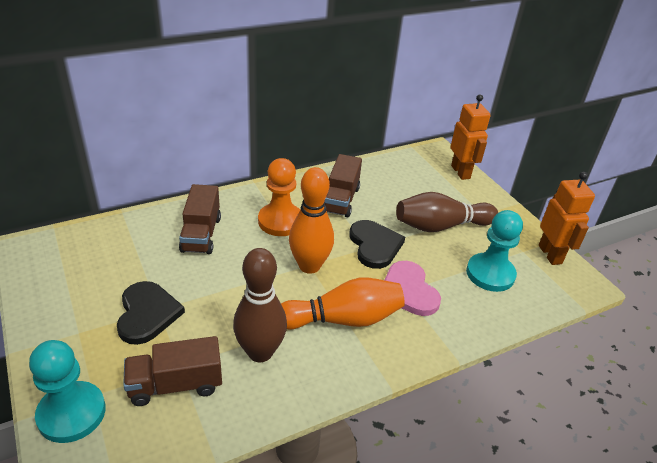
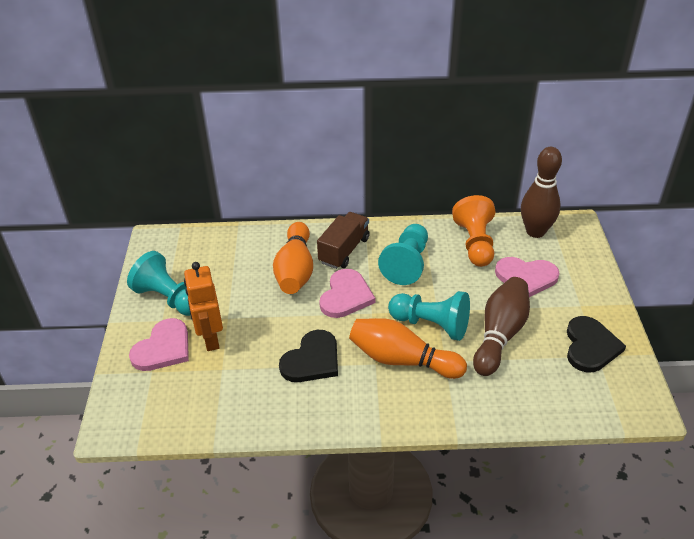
brown truck: [123,336,222,406] [179,184,221,254] [325,154,362,217] = 3 -> [317,212,370,269] = 1
orange robot: [450,94,490,180] [539,172,595,265] = 2 -> [184,262,223,351] = 1
pink heart: [385,261,441,316] = 1 -> [129,318,189,371] [319,269,375,318] [495,257,560,297] = 3
turquoise pawn: [29,340,106,443] [466,210,523,292] = 2 -> [127,251,191,316] [378,224,428,285] [388,291,470,341] = 3

